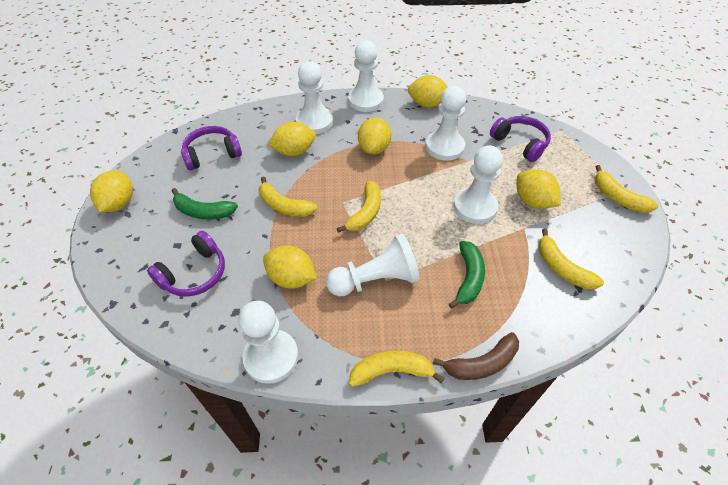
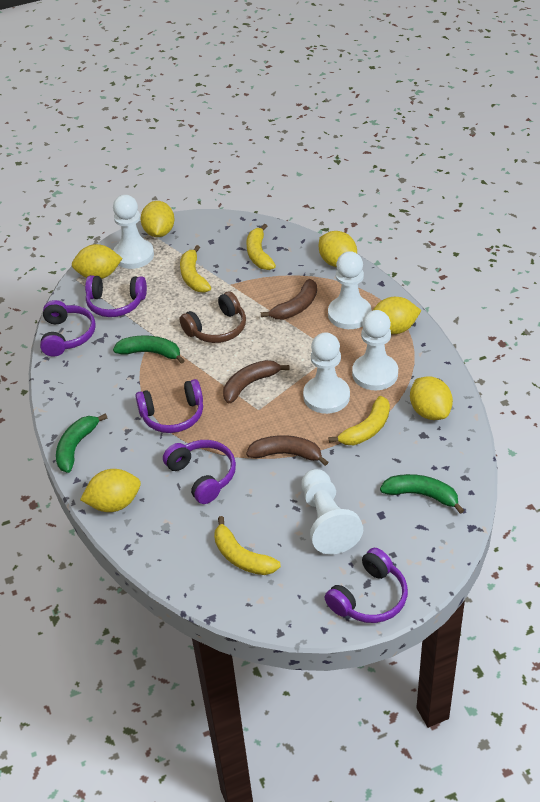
brown banana: [433,332,519,380] = 1 -> [223,360,289,403] [246,435,328,466] [261,279,317,320] = 3
brown headphones: none = 0 -> [179,291,246,343] = 1
green banana: [172,188,238,219] [449,241,485,309] = 2 -> [56,413,107,473] [113,335,185,364] [380,474,464,514] = 3
purple headphones: [147,231,225,297] [181,126,242,170] [490,116,551,162] = 3 -> [40,300,96,357] [85,275,147,317] [135,379,203,433] [163,440,236,504] [325,548,408,623] = 5
white pawn: [238,301,298,384] [296,61,333,134] [326,234,419,296] [348,41,384,112] [426,86,466,161] [454,145,503,224] = 6 -> [113,195,154,269] [301,469,363,554] [303,332,350,414] [328,251,372,329] [352,310,398,390] = 5
yellow banana: [259,177,317,217] [337,181,381,233] [349,351,444,387] [539,228,604,289] [595,165,659,213] = 5 -> [180,245,211,293] [214,516,281,575] [247,224,276,270] [329,396,390,445] = 4

